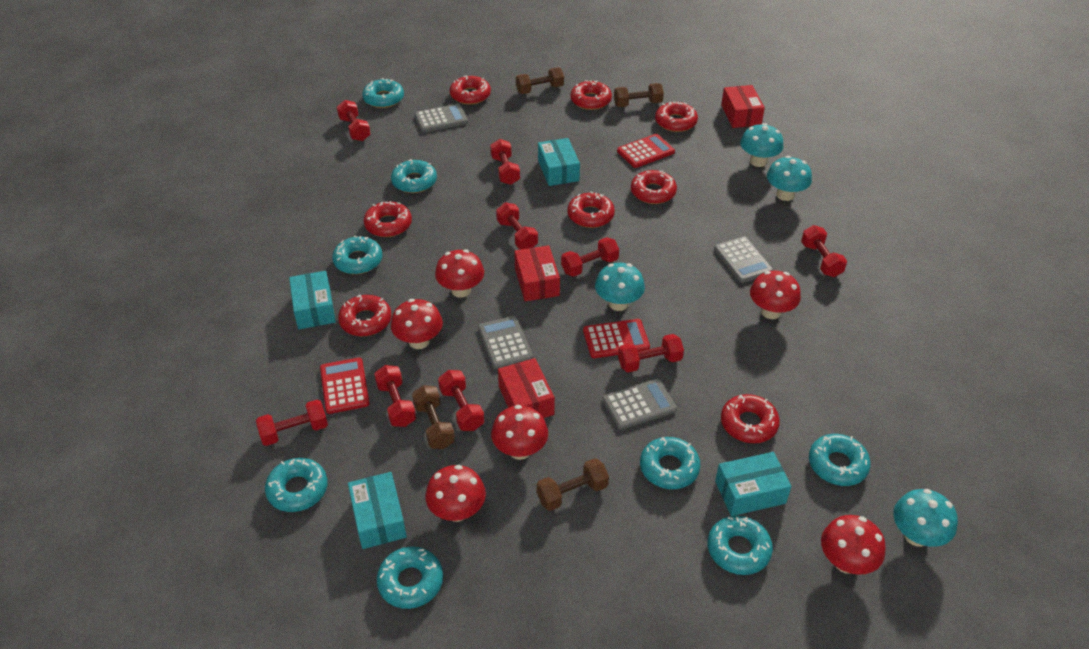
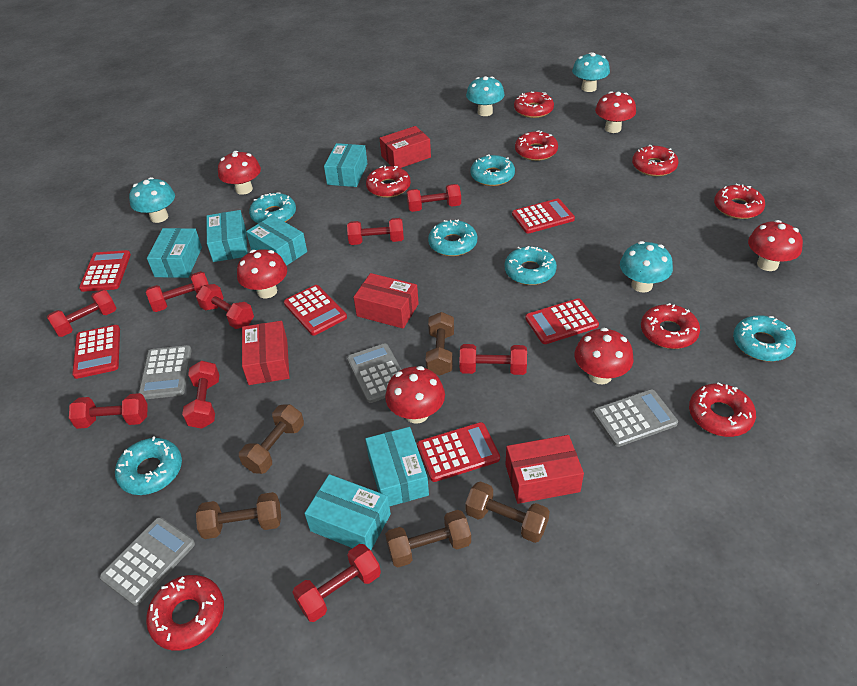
brown dumbbell: [412,385,455,449] [516,68,564,94] [536,458,609,511] [614,83,664,107] = 4 -> [196,492,281,539] [239,404,304,474] [385,510,471,567] [426,312,454,376] [465,481,550,543] = 5
red box: [498,358,555,418] [514,245,560,301] [721,85,765,128] = 3 -> [242,321,289,385] [354,273,419,329] [380,126,431,168] [505,435,584,504] = 4
red calculator: [320,357,370,414] [583,319,650,358] [617,134,675,168] = 3 -> [72,325,120,379] [79,250,131,292] [284,285,347,336] [417,422,500,482] [512,198,575,234] [525,298,599,344] = 6
turquoise box: [289,271,336,329] [348,472,407,549] [538,138,580,186] [715,452,792,516] = 4 -> [147,228,202,278] [206,210,248,262] [246,215,307,266] [304,474,391,550] [324,143,367,187] [365,427,429,506] = 6
turquoise donut: [265,458,327,512] [332,235,383,274] [362,78,404,108] [377,547,443,609] [391,159,437,193] [640,437,701,489] [708,516,773,575] [809,434,871,486] = 8 -> [115,436,182,495] [249,192,296,223] [428,220,477,256] [471,154,515,186] [504,246,557,285] [733,315,796,362] = 6

